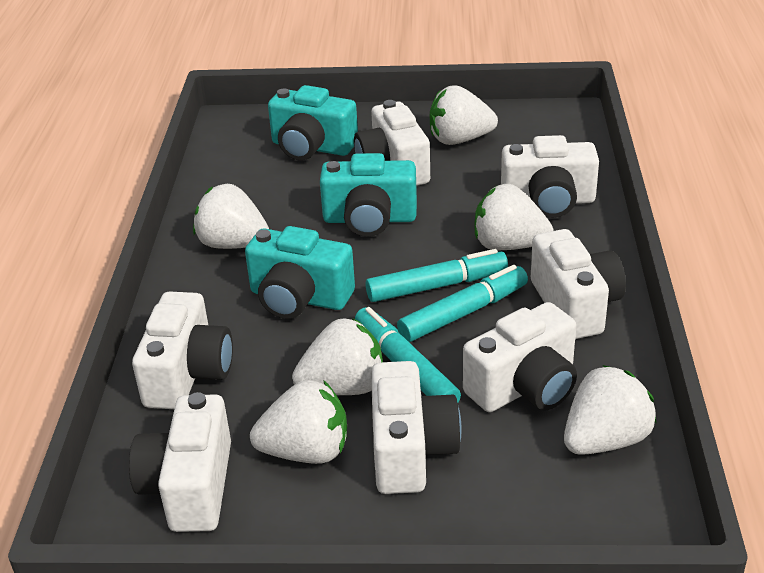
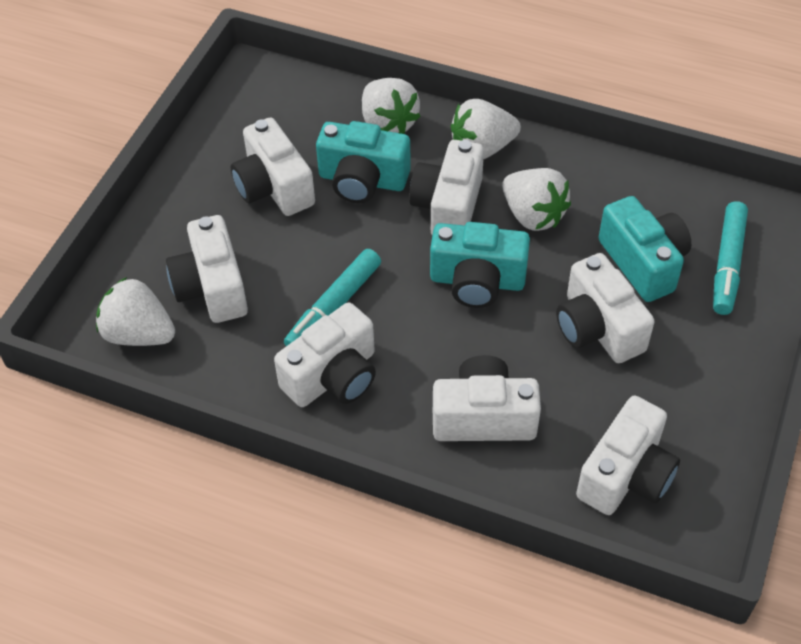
turquoise marker: [355,307,461,402] [366,249,508,302] [397,265,528,342] = 3 -> [284,249,381,346] [713,201,748,315] = 2
white strawberry: [193,184,269,249] [250,380,347,464] [292,318,383,395] [430,85,498,145] [475,184,554,250] [564,365,657,455] = 6 -> [96,277,175,346] [362,78,421,134] [451,99,521,159] [502,168,571,231] = 4

